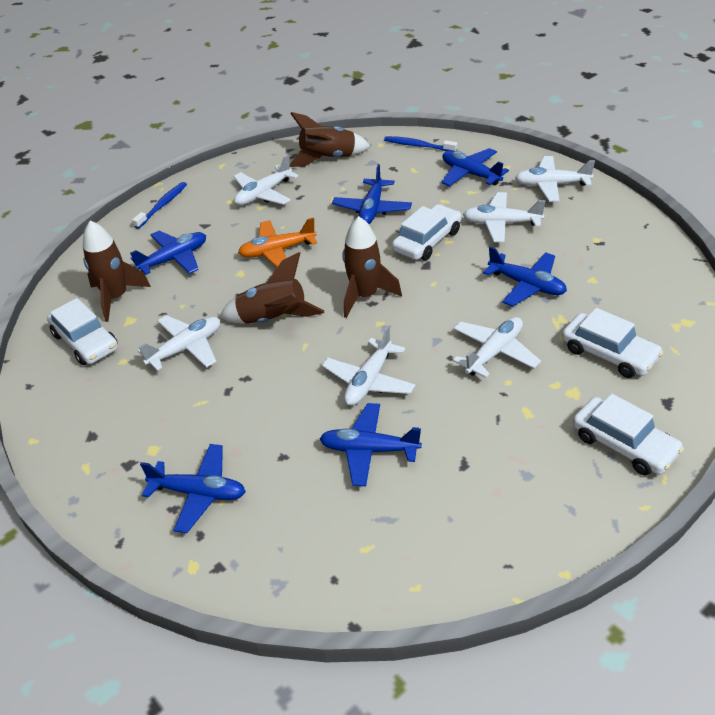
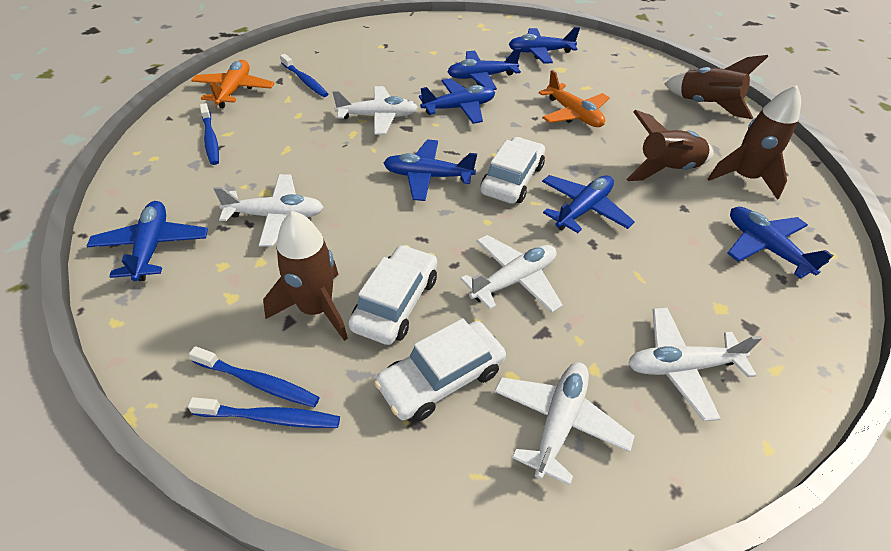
blue plane: [130,231,206,275] [140,444,246,533] [320,403,422,486] [332,164,412,224] [442,148,509,186] [483,246,567,307] = 6 -> [87,201,208,281] [384,139,477,201] [419,78,495,124] [447,48,521,90] [509,27,580,63] [542,175,635,233] [727,207,834,278] = 7
blue toothbrush: [132,182,187,229] [384,136,458,151] = 2 -> [188,397,340,428] [189,346,320,407] [200,103,219,165] [280,54,328,97] = 4
orange plane: [238,218,317,267] = 1 -> [191,60,275,108] [538,70,609,127] = 2
white car: [47,298,118,365] [392,204,462,260] [562,308,663,378] [573,394,684,476] = 4 -> [348,245,437,345] [374,318,506,421] [481,137,545,204] = 3
white plane: [138,315,221,371] [234,155,299,205] [322,325,416,406] [453,317,541,378] [463,192,545,242] [515,156,595,202] = 6 -> [213,174,324,246] [332,86,418,135] [460,235,563,313] [494,362,635,485] [628,308,762,421] = 5

